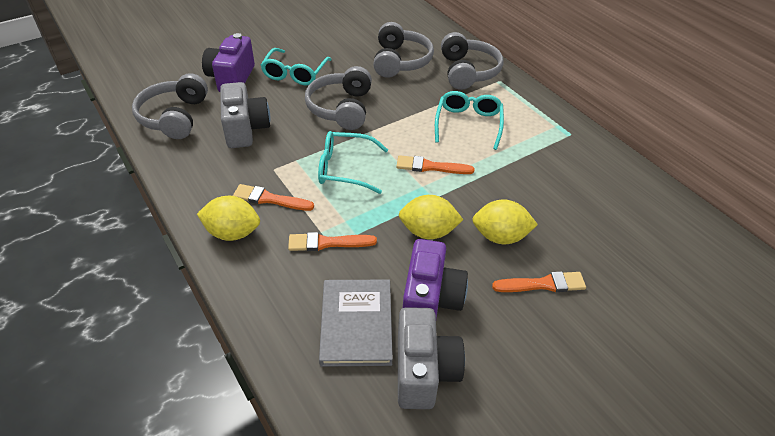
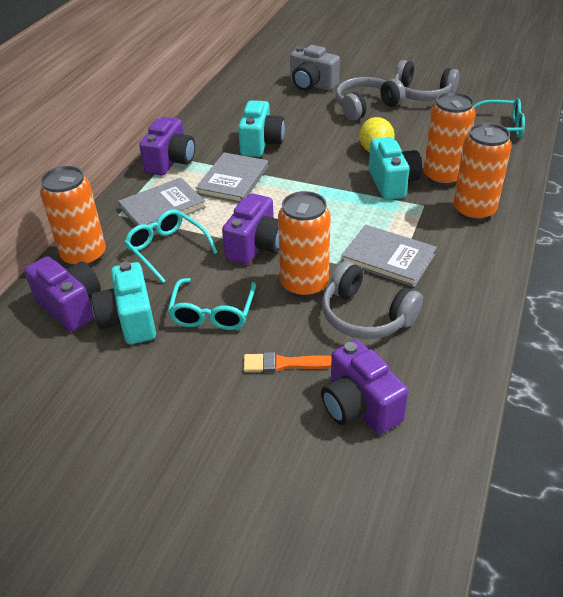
grey book: [319,280,393,367] = 1 -> [118,177,206,229] [196,152,268,203] [341,225,437,287] = 3
grey camera: [220,82,270,148] [398,307,465,409] = 2 -> [290,45,340,91] = 1
grey headphones: [132,73,208,139] [305,66,372,130] [373,22,434,78] [441,32,503,90] = 4 -> [322,261,423,339] [336,77,406,121] [394,60,460,101] = 3
orange brush: [233,184,314,211] [288,232,377,251] [396,155,475,174] [492,271,586,292] = 4 -> [243,352,332,373] = 1
orange can: none = 0 -> [40,166,106,266] [278,191,331,298] [423,92,475,186] [453,123,512,221] = 4
purple camera: [202,33,255,92] [403,239,468,318] = 2 -> [24,256,101,332] [139,117,195,176] [222,193,279,265] [321,340,408,434] = 4
turquoise camera: none = 0 -> [91,262,156,344] [238,100,285,157] [369,137,422,200] = 3
yellow lemon: [197,196,260,241] [399,195,463,239] [472,200,538,244] = 3 -> [359,117,395,153] = 1

